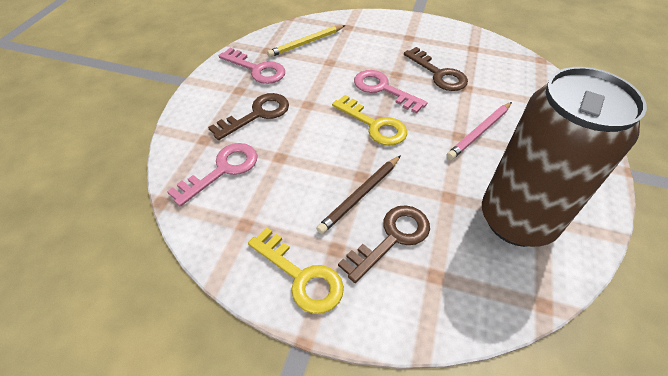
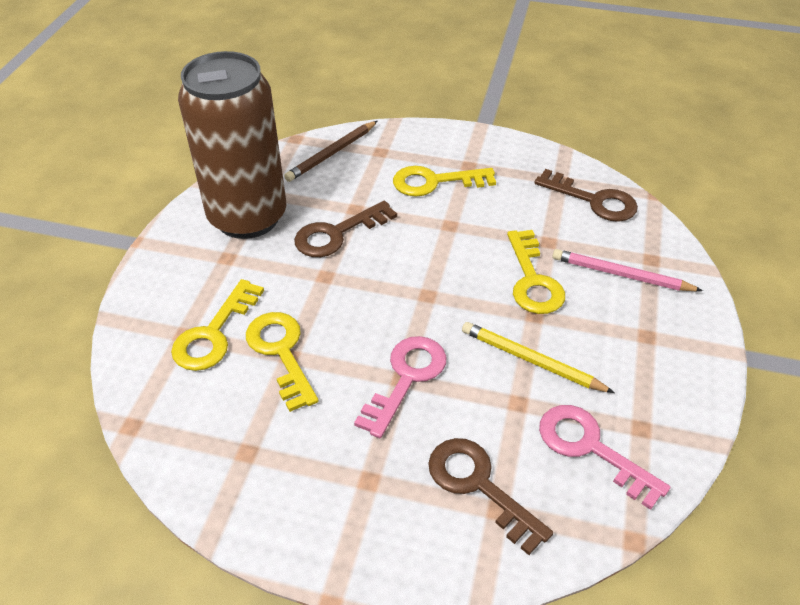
pink key: [167,143,258,207] [219,48,285,84] [354,70,428,114] = 3 -> [354,336,447,438] [539,405,670,510] = 2
yellow key: [248,227,344,314] [332,95,407,145] = 2 -> [171,279,264,371] [246,312,319,412] [393,166,496,196] [507,230,565,314] = 4

